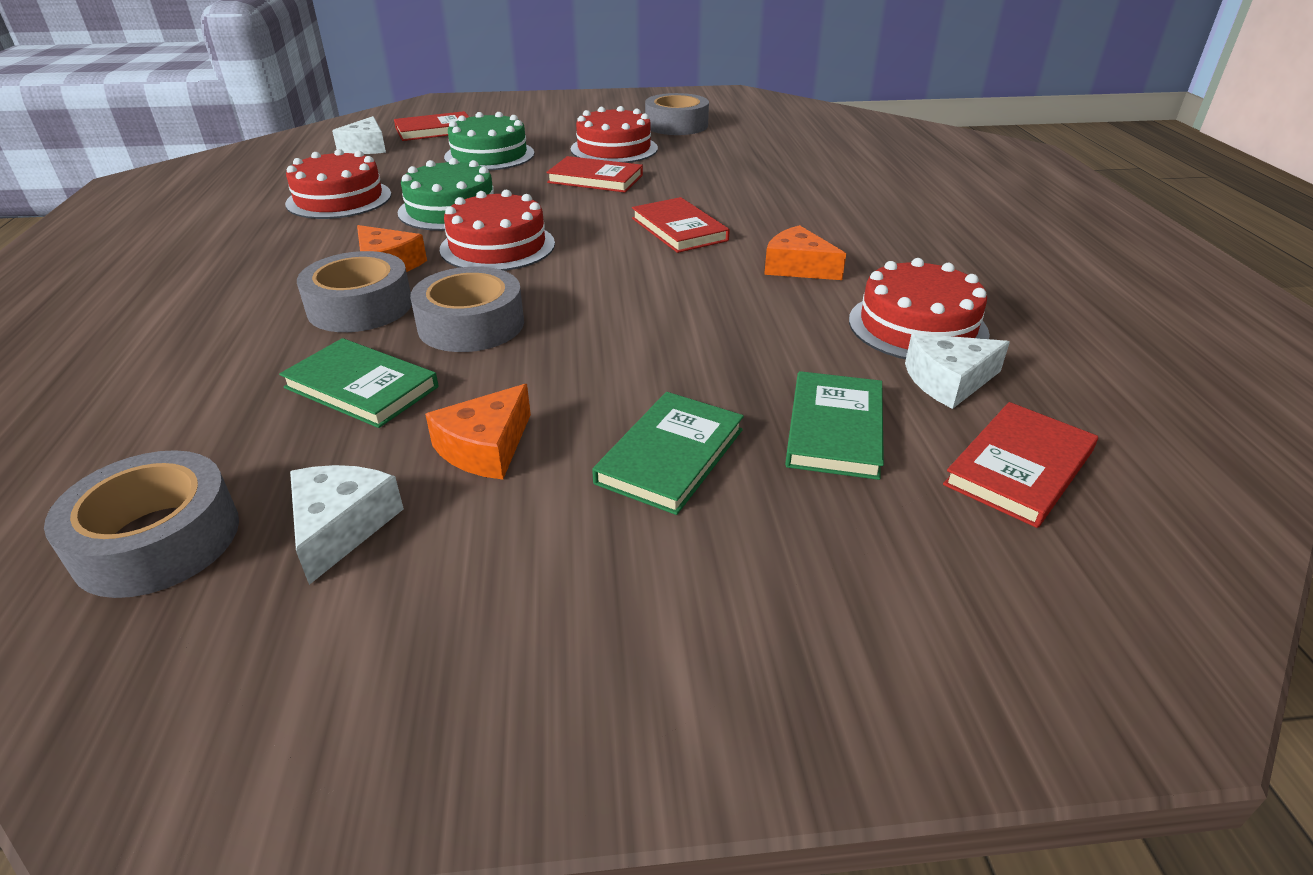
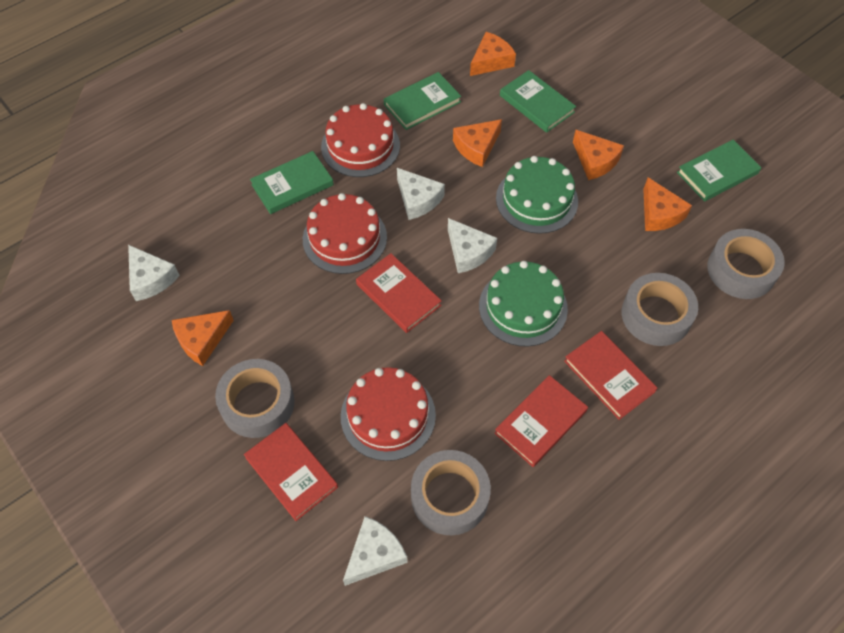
green book: [279,338,439,428] [592,392,744,515] [785,371,884,480] = 3 -> [250,151,334,214] [384,72,461,130] [500,70,576,133] [677,140,761,202] = 4
orange cheese: [357,225,427,272] [425,384,531,480] [764,225,846,280] = 3 -> [172,310,234,366] [453,119,502,167] [470,32,516,76] [573,130,624,180] [643,177,692,231] = 5
red cake: [285,149,391,219] [440,190,555,271] [571,106,658,163] [849,258,990,359] = 4 -> [303,193,387,274] [321,103,400,177] [341,367,436,461] = 3
white cheese: [290,465,404,585] [332,116,386,154] [905,334,1010,409] = 3 -> [128,245,180,301] [343,516,408,586] [397,168,445,220] [448,218,497,273] = 4

